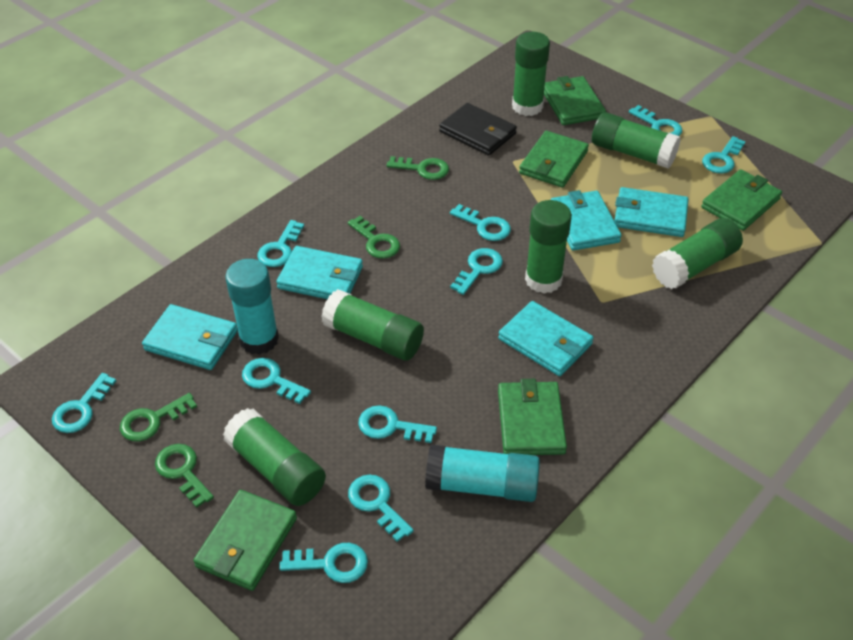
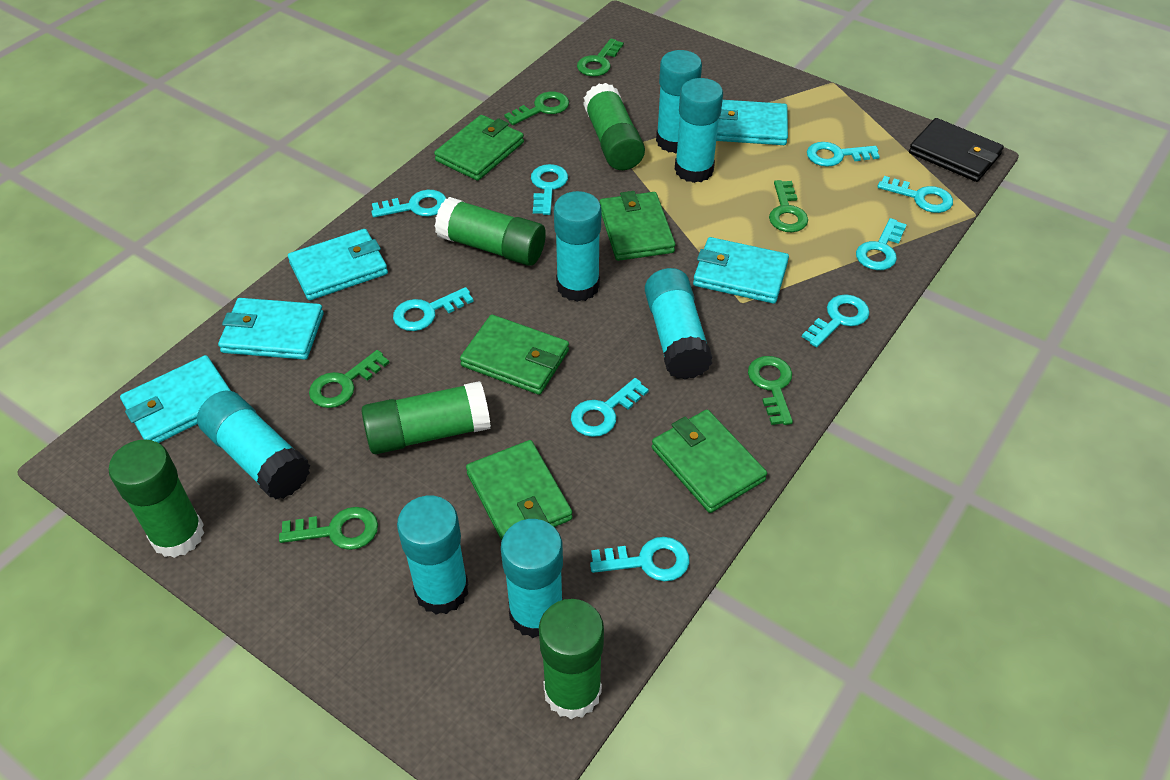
green glue stick: [223,408,326,506] [321,289,424,361] [512,32,550,116] [525,200,572,294] [592,112,681,169] [652,218,743,289] = 6 -> [108,439,204,558] [361,381,491,454] [435,197,546,266] [539,599,604,719] [583,83,645,170] = 5
green key: [120,393,197,441] [155,444,214,508] [348,216,400,259] [386,156,449,180] = 4 -> [279,507,378,550] [309,350,389,408] [504,92,569,125] [577,38,624,76] [748,356,793,425] [769,180,808,232] = 6
turquoise glue stick: [225,259,279,355] [425,444,540,502] = 2 -> [197,391,310,500] [397,496,469,614] [501,519,563,638] [554,191,601,302] [645,268,713,380] [656,50,702,153] [675,78,723,183] = 7
turquoise key: [52,373,116,433] [242,358,311,404] [257,220,304,267] [279,543,368,583] [348,475,414,542] [358,405,437,443] [450,204,511,241] [450,248,503,295] [629,105,682,136] [702,136,746,173] = 10 -> [371,190,447,217] [393,287,474,331] [531,164,568,215] [571,378,649,437] [590,537,689,581] [802,294,870,347] [807,142,880,167] [856,218,907,270] [877,176,953,213] = 9

